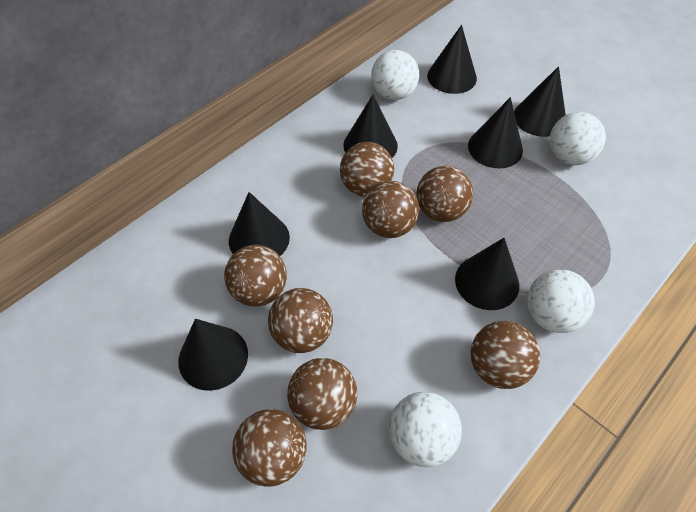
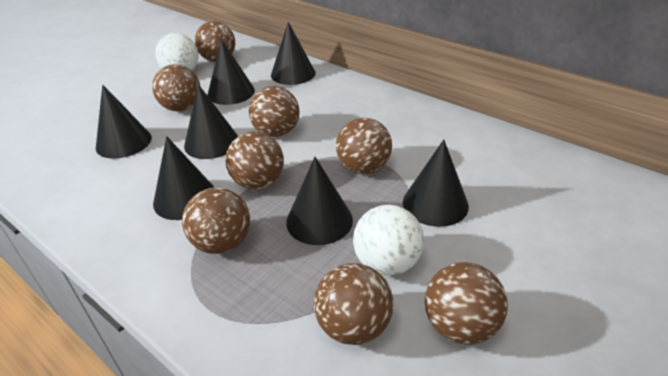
white ball: [371,50,419,100] [389,392,462,467] [527,269,595,333] [550,112,606,165] = 4 -> [155,33,199,71] [353,205,424,275] = 2

